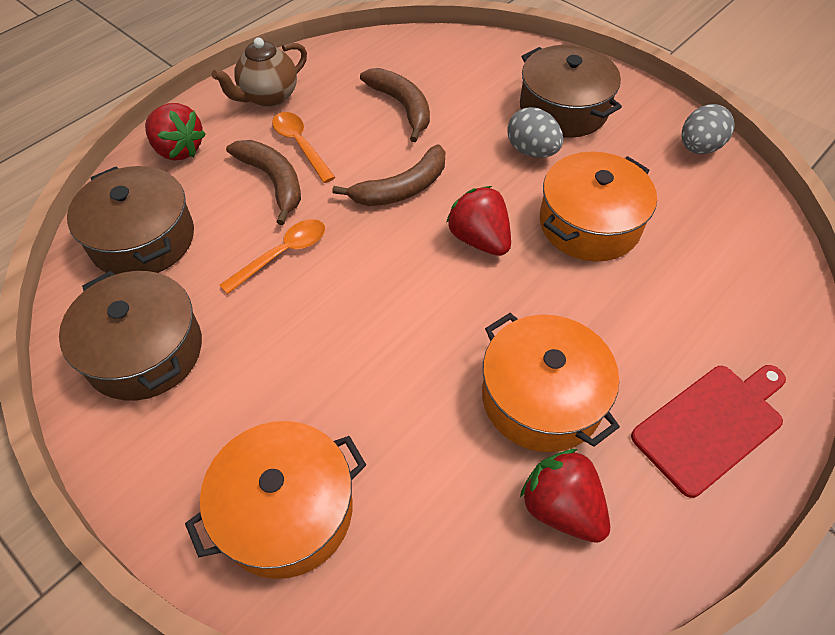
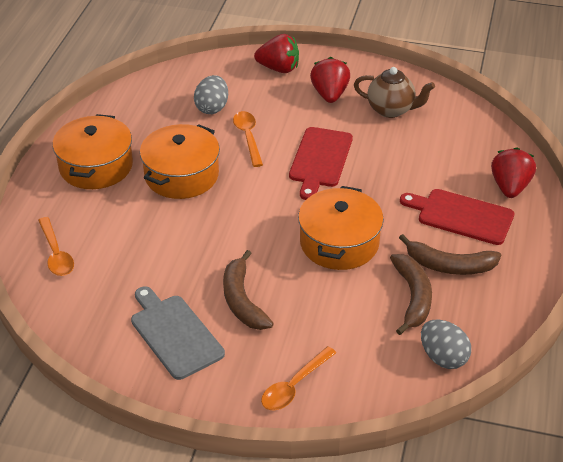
brown pot: [59,271,202,401] [67,166,194,275] [520,45,622,138] = 3 -> none = 0
grey cutting board: none = 0 -> [131,286,225,380] = 1
orange spoon: [219,219,325,294] [272,112,335,183] = 2 -> [38,217,74,276] [233,111,263,167] [261,346,336,410] = 3
red cutting board: [631,365,786,498] = 1 -> [289,127,353,200] [400,189,514,245] = 2

